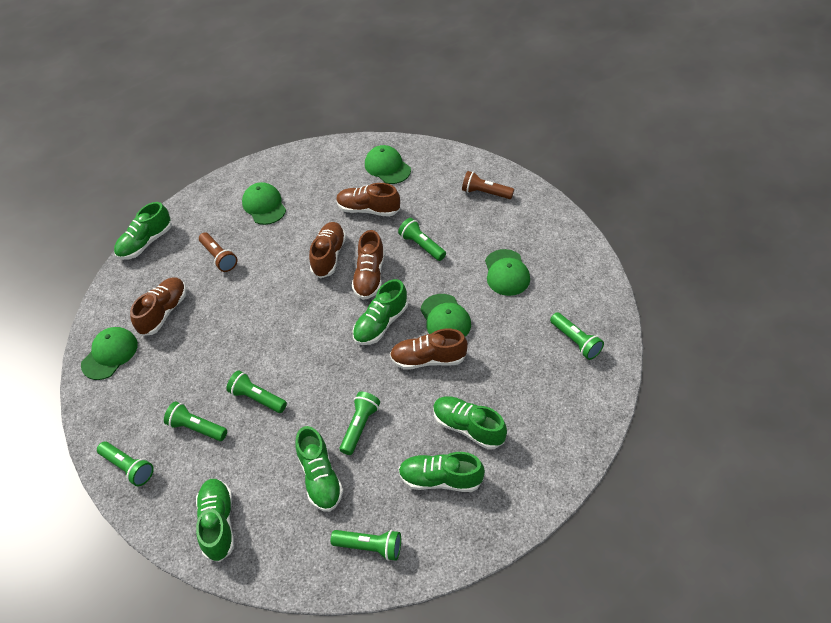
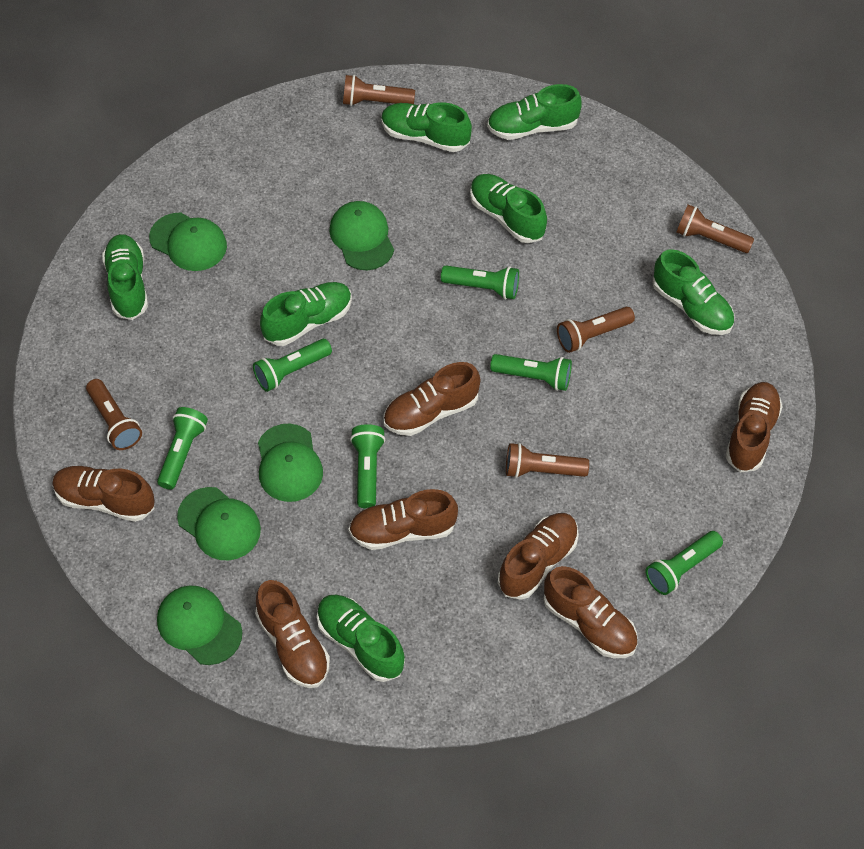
brown flashlight: [199,233,237,272] [462,171,514,199] = 2 -> [86,379,142,450] [343,75,415,106] [506,443,589,478] [557,307,635,353] [676,205,754,253] = 5
brown shoe: [130,277,187,336] [309,222,346,278] [336,183,400,217] [352,230,385,300] [390,329,468,370] = 5 -> [52,466,155,522] [255,580,330,688] [349,489,458,550] [383,362,480,436] [498,513,579,600] [543,566,638,658] [725,382,783,472] = 7
green flashlight: [97,442,154,486] [164,402,227,441] [226,371,287,413] [331,530,401,561] [340,392,380,455] [398,218,446,261] [550,312,604,360] = 7 -> [157,407,208,490] [253,339,332,392] [350,424,385,509] [441,265,519,299] [490,354,572,391] [645,531,723,595] = 6
green shoe: [114,202,172,260] [196,479,234,562] [295,426,343,512] [353,279,408,345] [398,452,485,492] [433,396,507,450] = 6 -> [102,234,148,320] [260,282,352,346] [317,595,405,682] [381,102,472,152] [470,174,547,243] [487,84,582,140] [652,249,734,335] = 7

